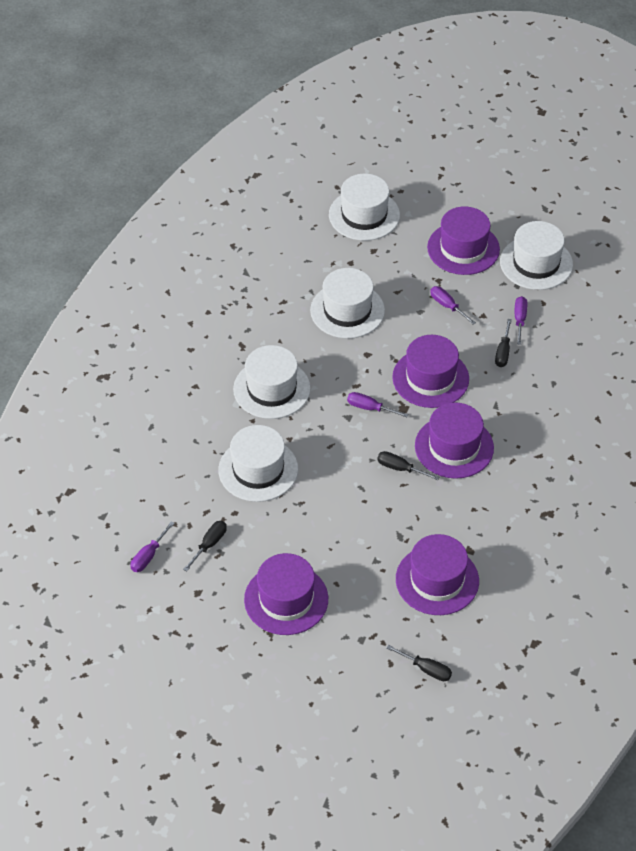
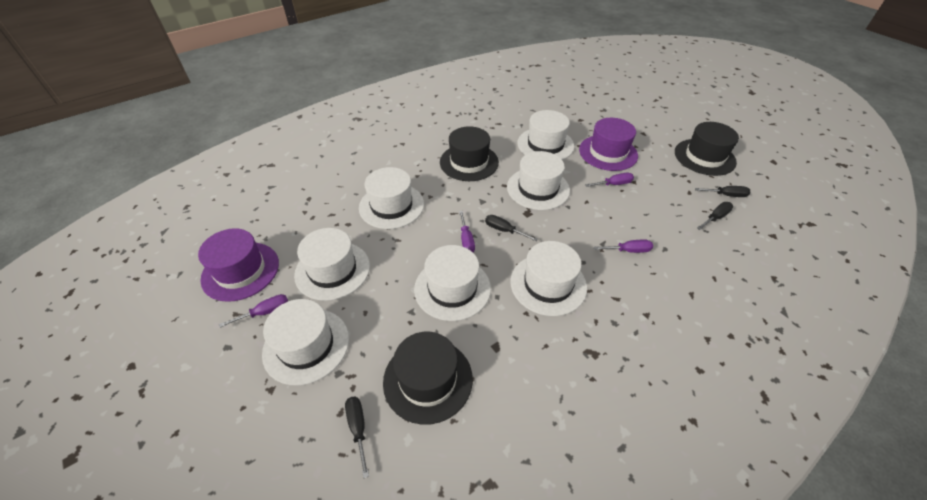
black hat: none = 0 -> [383,332,473,425] [440,126,499,181] [675,122,739,176] = 3
purple hat: [244,553,328,635] [392,335,469,408] [396,534,479,615] [415,402,494,479] [427,206,500,275] = 5 -> [198,228,279,302] [579,118,638,171] = 2
white hat: [218,425,298,502] [233,345,311,419] [310,268,385,339] [329,174,400,241] [500,221,573,290] = 5 -> [262,299,349,385] [294,228,370,301] [359,167,424,229] [414,245,491,321] [507,151,570,210] [510,241,587,316] [518,110,574,160] = 7

